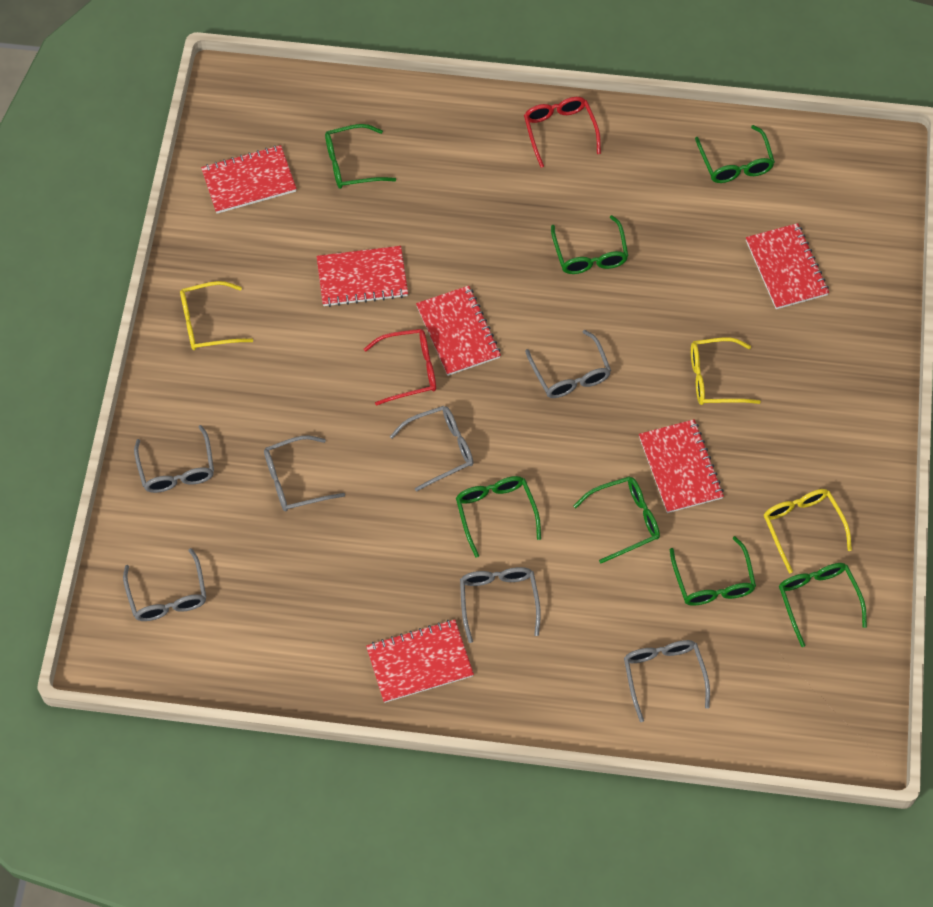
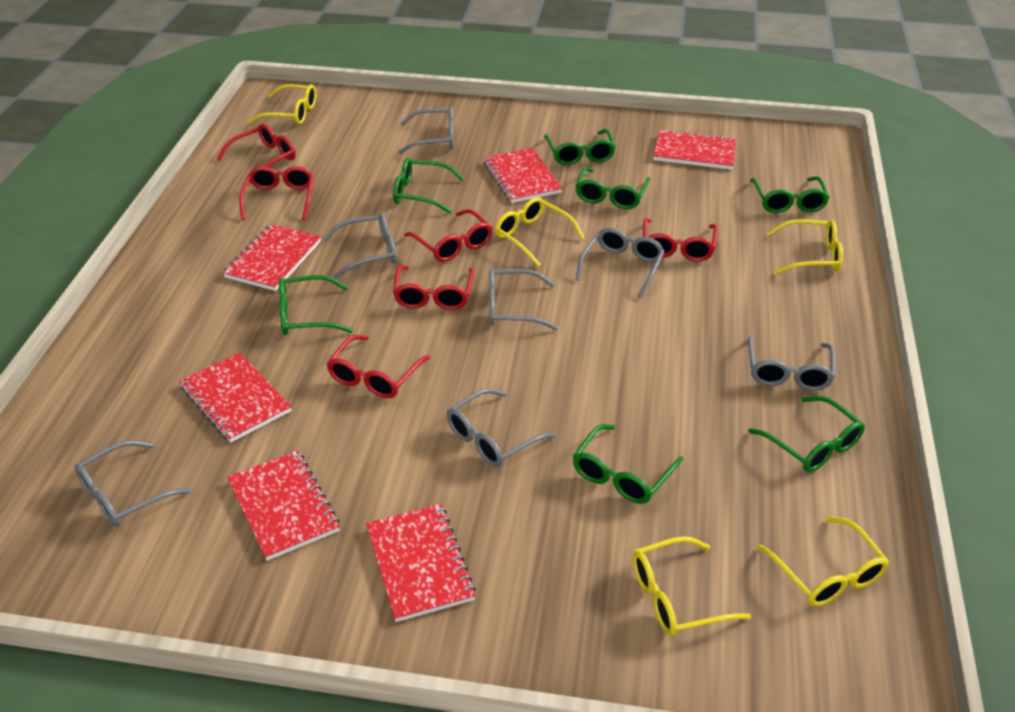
red glasses: [364,329,436,406] [524,97,601,168] = 2 -> [217,124,296,184] [239,166,314,220] [326,335,430,398] [393,265,474,310] [404,209,493,262] [643,218,718,261] = 6
yellow glasses: [180,281,253,350] [691,338,761,405] [764,489,852,573] = 3 -> [249,84,316,125] [495,197,585,266] [632,536,751,636] [757,516,889,607] [767,219,843,274] = 5

